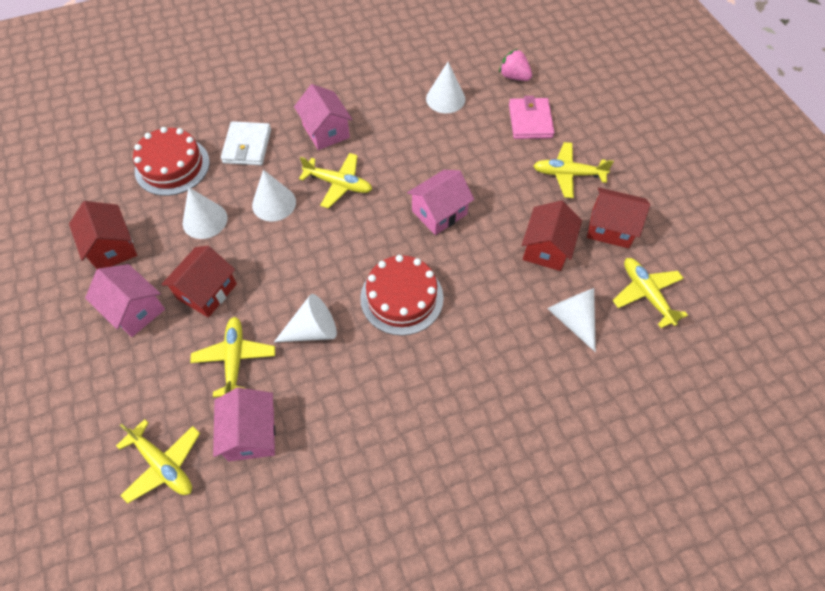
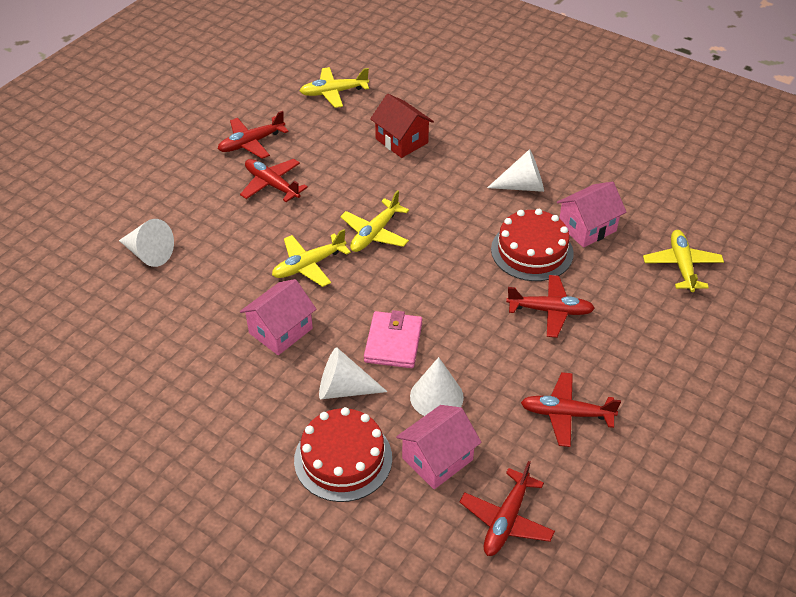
pink house: [85,264,165,337] [213,387,275,461] [294,84,353,150] [407,170,474,235] = 4 -> [240,279,316,355] [396,405,482,489] [557,182,626,248] = 3
pink strawberry: [499,48,532,81] = 1 -> none = 0
red house: [69,201,137,269] [161,246,237,318] [522,200,582,271] [587,187,650,248] = 4 -> [370,94,434,158] = 1
red plane: none = 0 -> [218,111,289,159] [240,159,308,202] [460,461,555,556] [506,275,595,338] [521,372,621,447] = 5
white cone: [183,187,227,239] [252,170,296,222] [274,294,337,342] [426,62,465,113] [548,288,596,352] = 5 -> [119,219,174,267] [319,347,388,399] [410,357,464,416] [487,149,544,192] = 4
white wallet: [221,121,271,165] = 1 -> none = 0
yellow plane: [116,419,200,503] [190,317,275,397] [299,153,372,208] [533,142,614,198] [612,258,688,328] = 5 -> [272,229,351,287] [300,67,369,108] [340,190,409,252] [643,230,724,292] = 4

